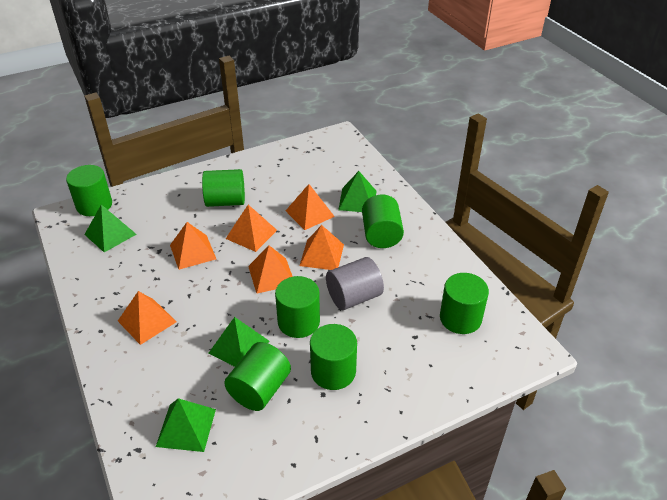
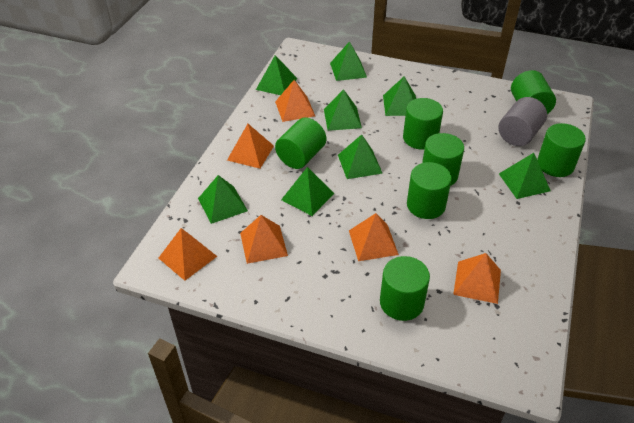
green pyramid: [84,204,137,252] [156,398,216,452] [209,317,269,367] [338,171,376,212] = 4 -> [198,175,248,224] [256,55,297,95] [281,167,334,216] [324,89,362,131] [330,41,367,81] [338,135,383,179] [383,77,416,116] [499,153,551,199] = 8

